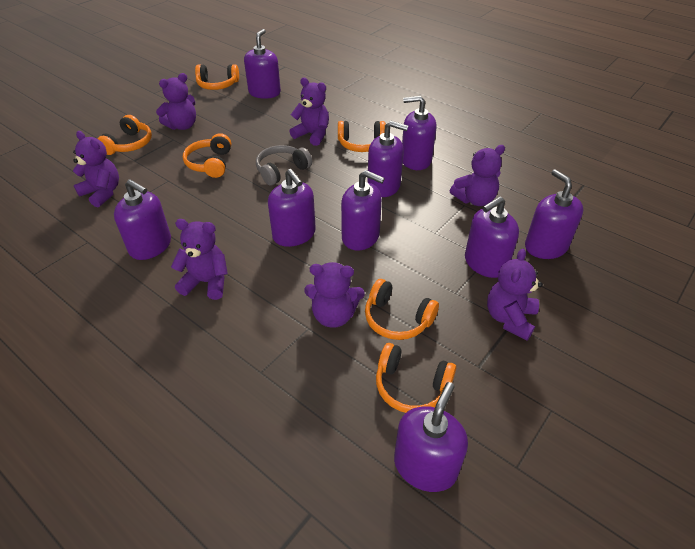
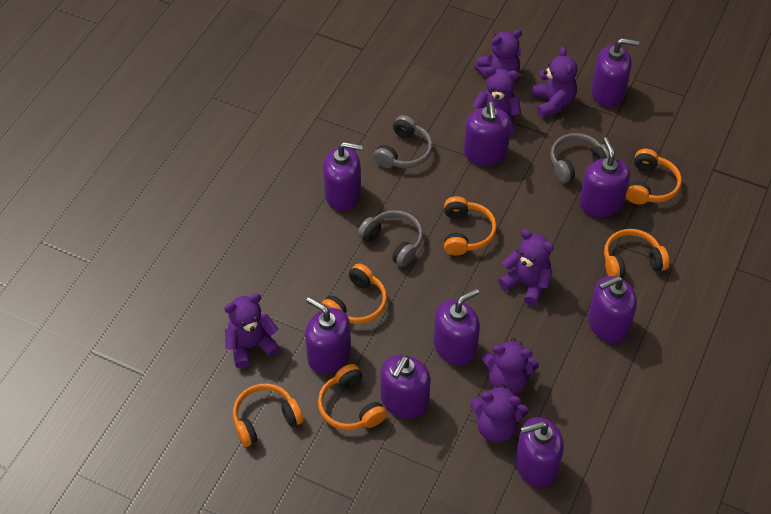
grey headphones: [256,145,312,186] = 1 -> [358,210,423,267] [373,115,433,168] [550,133,609,183] = 3

